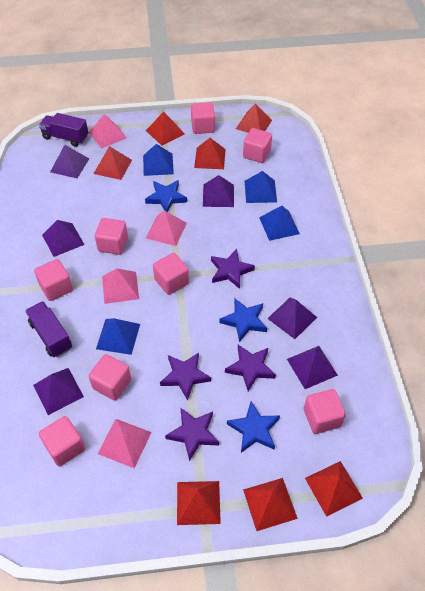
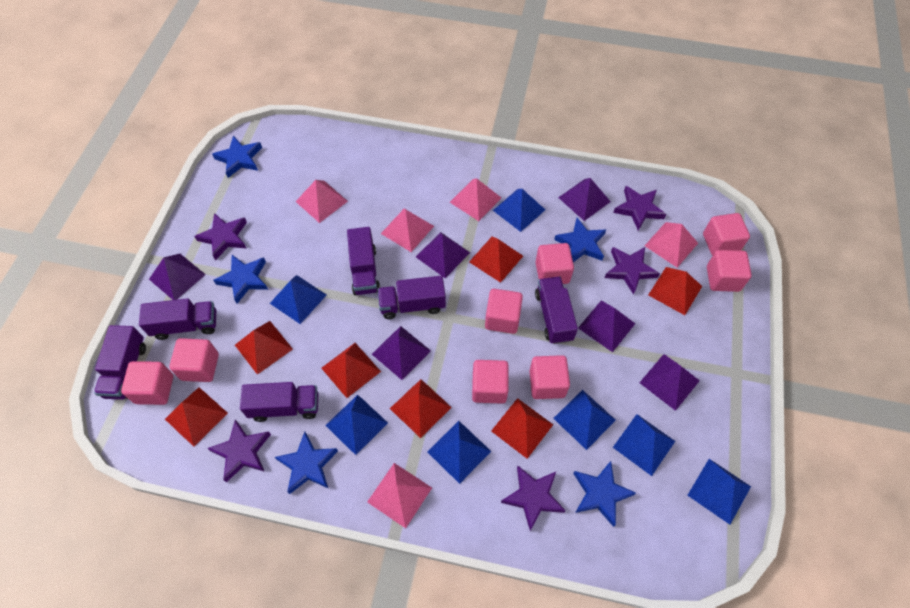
blue pyramid: [96,318,140,355] [143,144,174,176] [244,171,277,203] [259,206,300,241] = 4 -> [270,275,327,324] [325,395,388,455] [427,421,491,484] [493,189,545,232] [553,390,616,450] [613,414,675,476] [687,459,751,524] = 7
blue star: [145,180,187,212] [220,299,267,342] [227,401,280,453] = 3 -> [212,136,262,178] [213,255,268,304] [275,432,338,494] [554,218,606,262] [573,461,636,527] = 5
pink pyramid: [89,114,127,149] [98,419,152,468] [102,268,139,304] [146,210,187,246] = 4 -> [296,180,348,223] [367,463,432,528] [381,209,434,252] [450,178,501,221] [645,222,698,268] = 5
purple star: [160,352,211,400] [165,408,219,461] [211,249,255,289] [225,345,276,391] = 4 -> [194,213,247,260] [207,420,271,482] [501,466,566,531] [605,247,660,295] [613,186,667,231] = 5
purple truck: [25,301,72,357] [39,113,88,147] = 2 -> [94,325,146,400] [139,298,216,340] [240,382,318,422] [347,227,380,295] [378,276,446,319] [535,277,578,344] = 6

